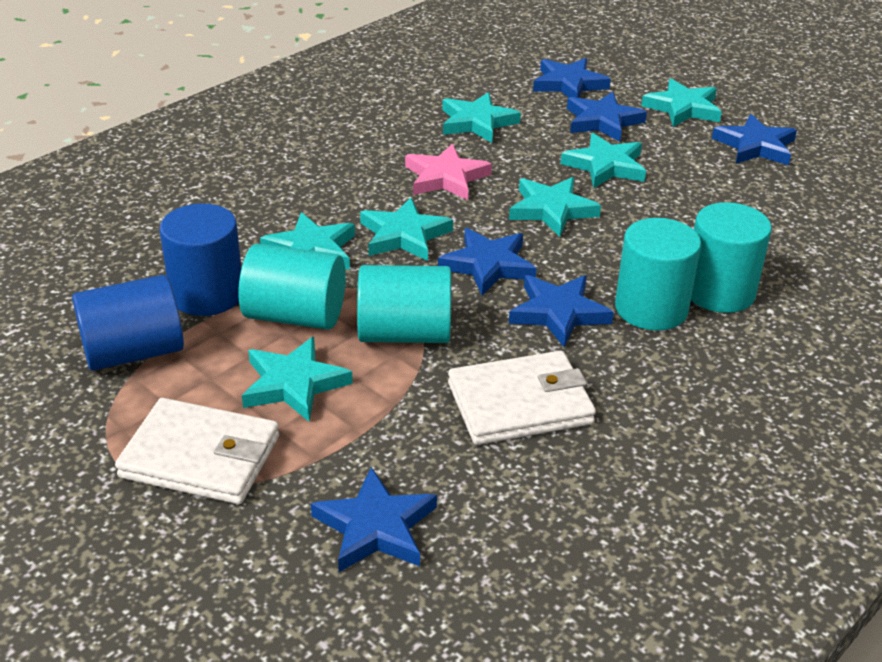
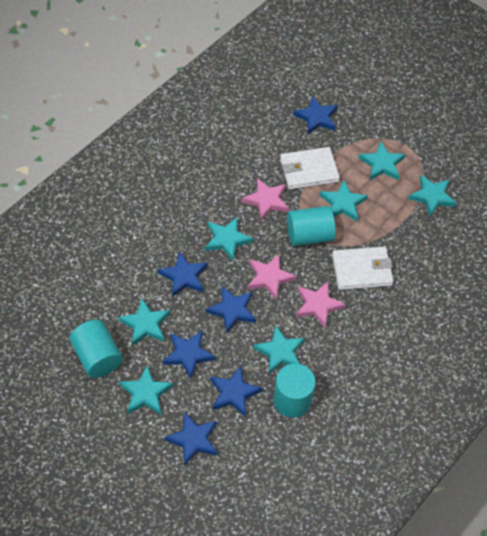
blue cylinder: [72,275,184,371] [160,204,241,316] = 2 -> none = 0
pink star: [405,144,492,200] = 1 -> [242,178,289,221] [247,254,296,300] [296,282,346,328] = 3
turquoise cylinder: [238,243,346,330] [357,265,451,343] [615,218,701,331] [691,202,772,313] = 4 -> [69,320,123,378] [273,363,316,418] [287,206,335,246] = 3

